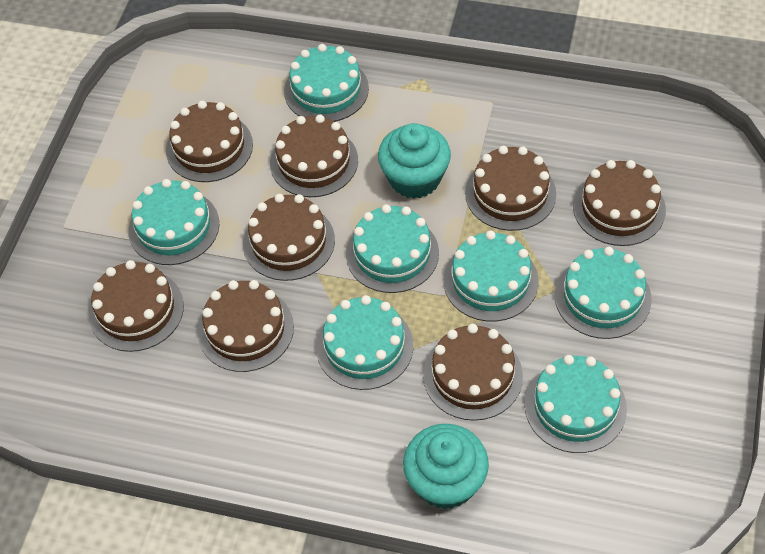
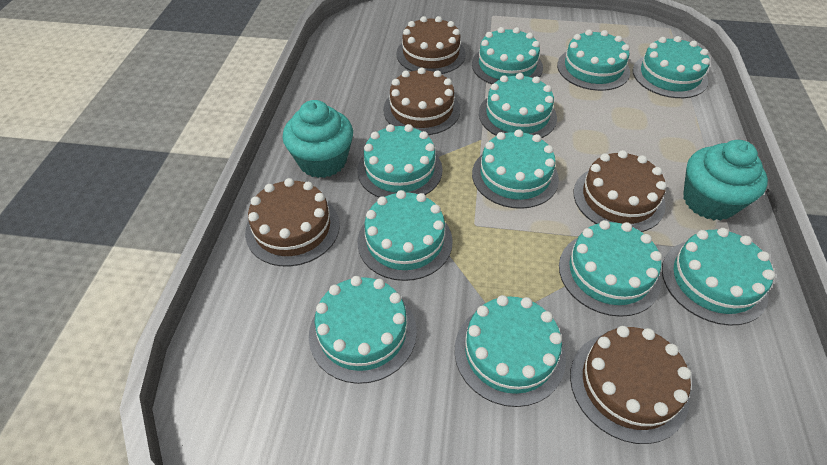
brown cake: [89,260,184,352] [166,101,253,182] [198,280,294,372] [243,194,335,281] [270,115,358,197] [423,324,523,421] [465,146,556,231] [573,160,666,246] = 8 -> [245,178,340,266] [383,67,460,135] [396,16,466,74] [570,326,692,444] [574,150,667,232] = 5
turquoise cake: [128,179,219,265] [284,44,369,122] [316,295,413,390] [346,204,439,293] [444,230,539,322] [525,355,627,453] [555,247,652,339] = 7 -> [309,276,417,384] [357,124,443,197] [358,190,453,281] [455,295,566,407] [472,27,543,84] [472,129,559,209] [479,73,557,138] [557,29,630,91] [559,220,662,317] [633,36,710,98] [662,228,775,326] = 11

